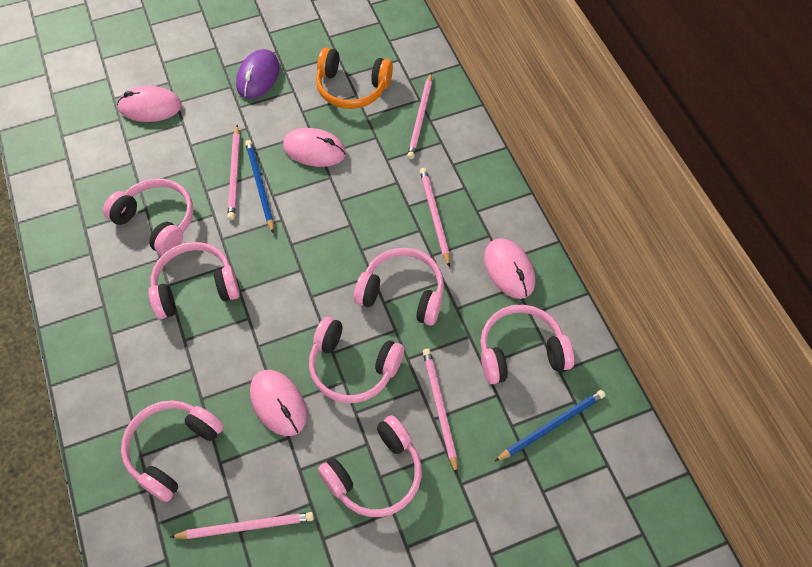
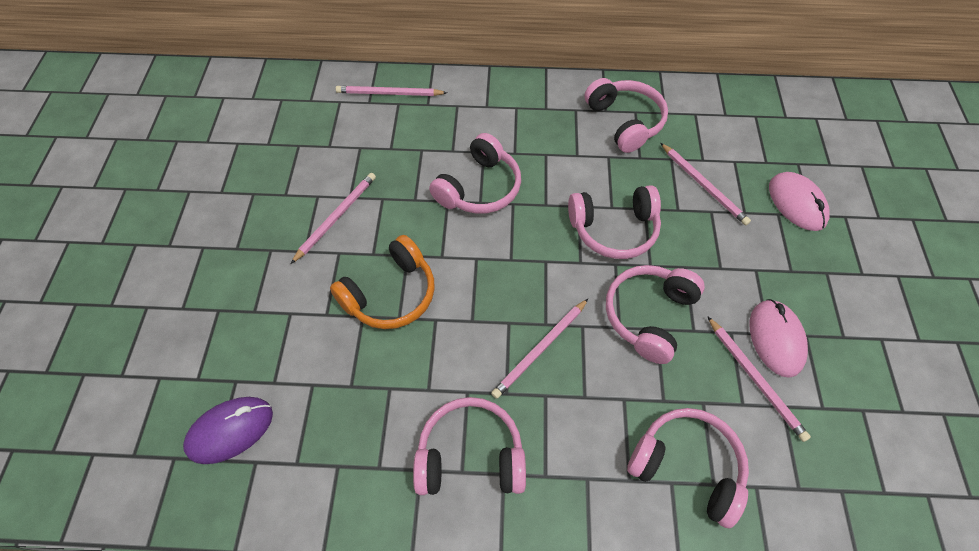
blue pencil: [245,140,274,233] [494,390,605,462] = 2 -> none = 0
pink headphones: [103,178,194,255] [121,400,224,502] [148,242,240,319] [309,317,404,403] [318,415,422,517] [354,248,444,326] [481,304,574,384] = 7 -> [413,397,526,495] [429,133,521,214] [568,185,661,259] [584,78,668,153] [606,265,705,364] [627,408,749,528] = 6
pink mouse: [117,86,182,122] [250,370,307,436] [283,128,346,167] [484,238,535,299] = 4 -> [750,299,808,378] [769,172,830,231] = 2

